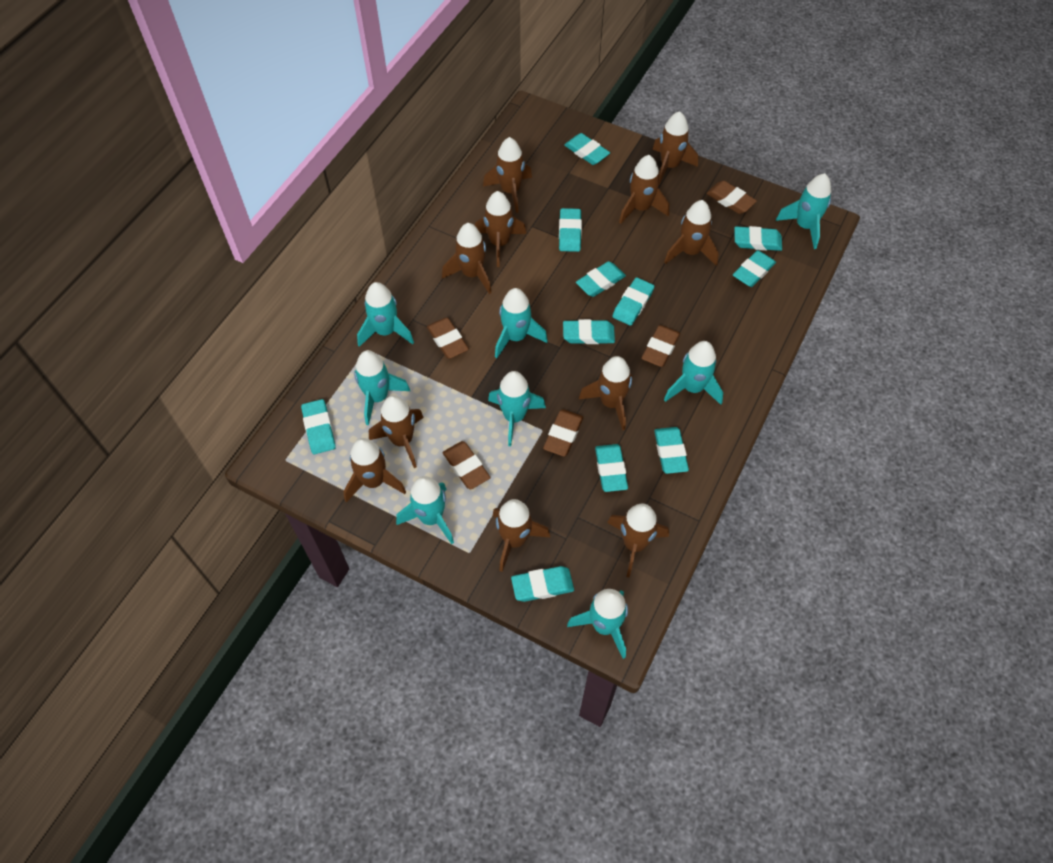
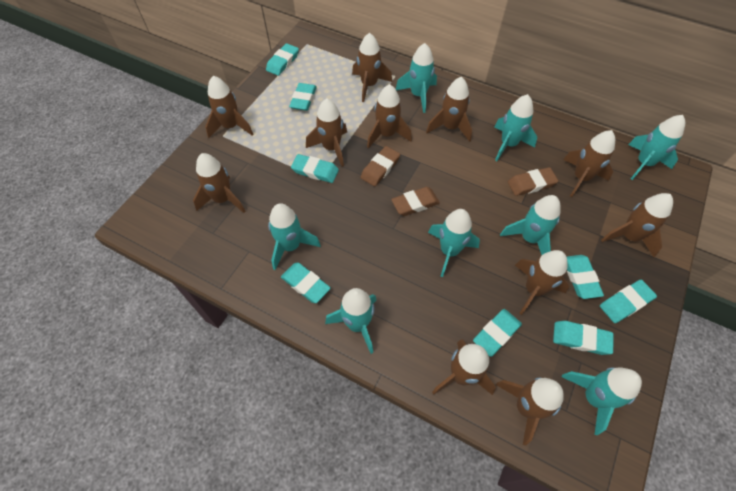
brown eraser: [427,318,469,359] [443,441,491,489] [543,409,583,457] [642,325,680,367] [706,181,757,214] = 5 -> [360,146,400,186] [391,187,440,216] [508,167,558,196] = 3
turquoise eraser: [301,399,336,454] [511,566,574,602] [559,208,582,252] [563,319,615,344] [564,133,610,165] [576,261,626,297] [595,444,628,492] [612,277,654,326] [654,427,689,474] [733,250,776,287] [734,226,782,251] = 11 -> [266,43,299,76] [281,263,331,303] [289,83,317,111] [291,154,339,183] [473,309,522,357] [553,321,614,355] [567,255,604,299] [600,280,657,323] = 8

